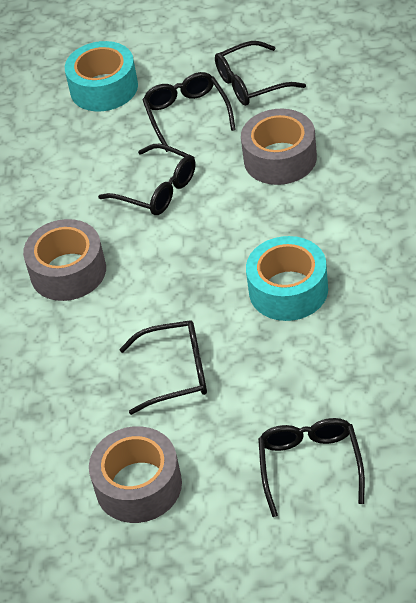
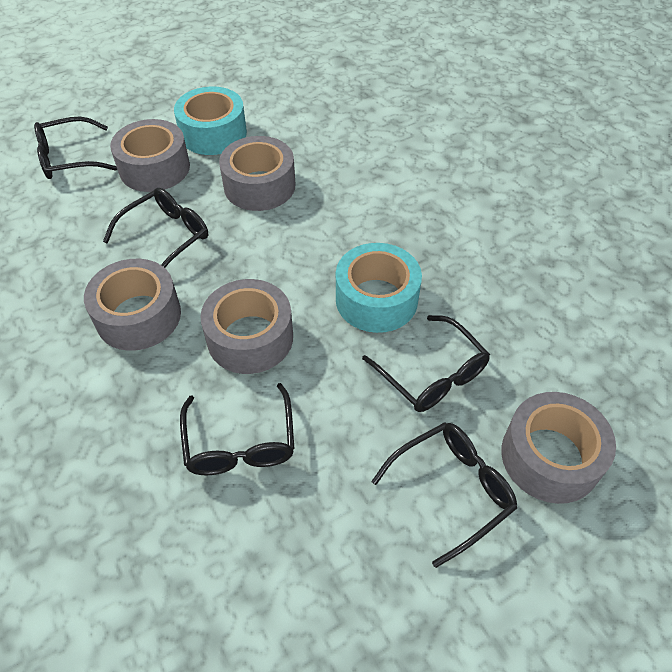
grey tape: [23,219,106,301] [89,426,182,523] [241,109,317,185] = 3 -> [84,259,181,351] [110,119,190,192] [200,279,293,374] [219,136,295,211] [501,392,616,504] = 5

